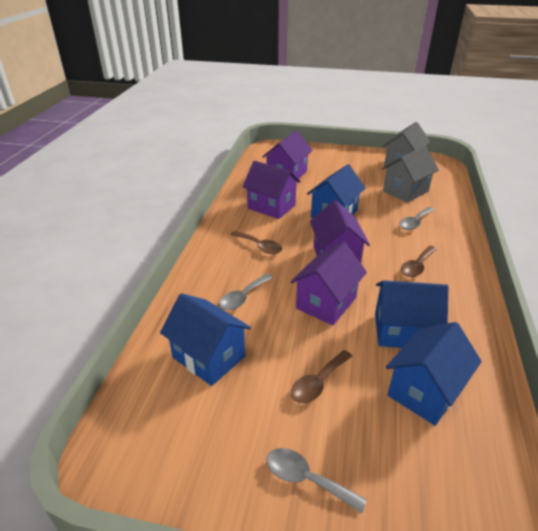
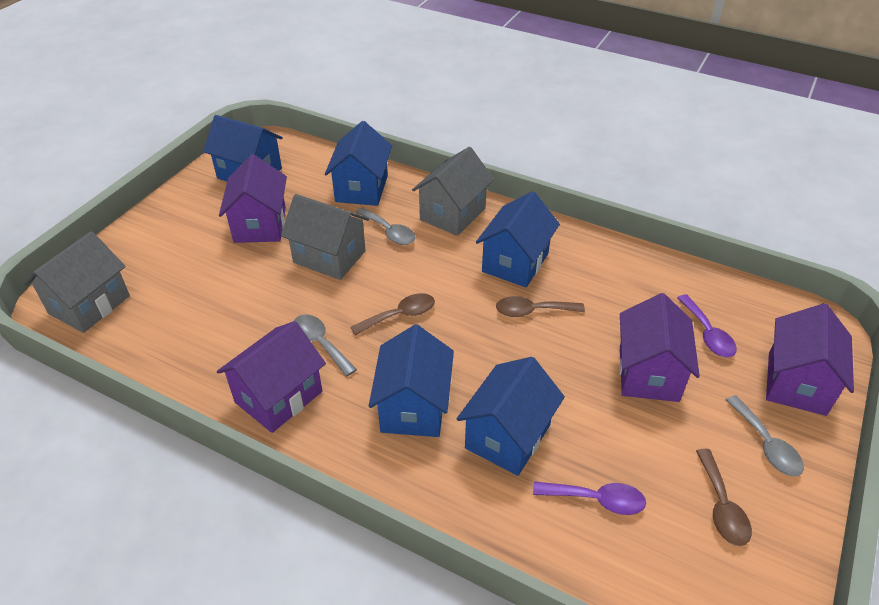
blue house: [160,293,251,386] [307,164,365,218] [375,280,448,348] [386,322,482,426] = 4 -> [203,115,283,181] [325,121,392,206] [369,325,454,437] [457,357,565,476] [476,191,560,287] = 5
grey house: [382,146,439,203] [383,122,430,168] = 2 -> [24,231,130,333] [281,194,369,280] [412,147,494,236] = 3
purple spoon: none = 0 -> [533,482,646,515] [677,295,737,357] = 2

